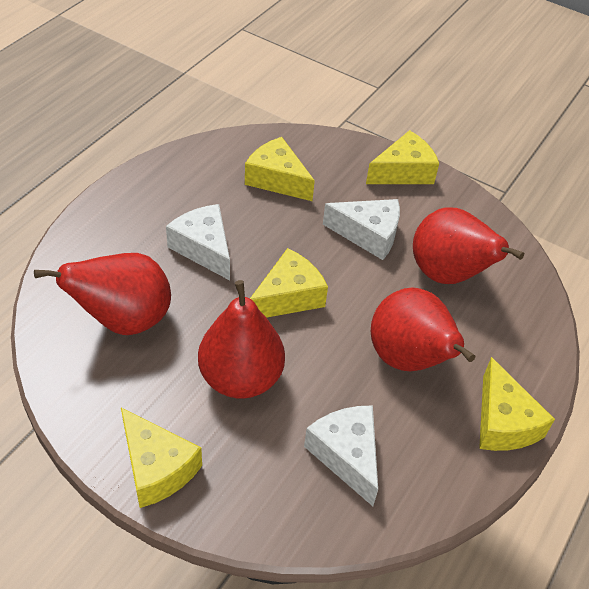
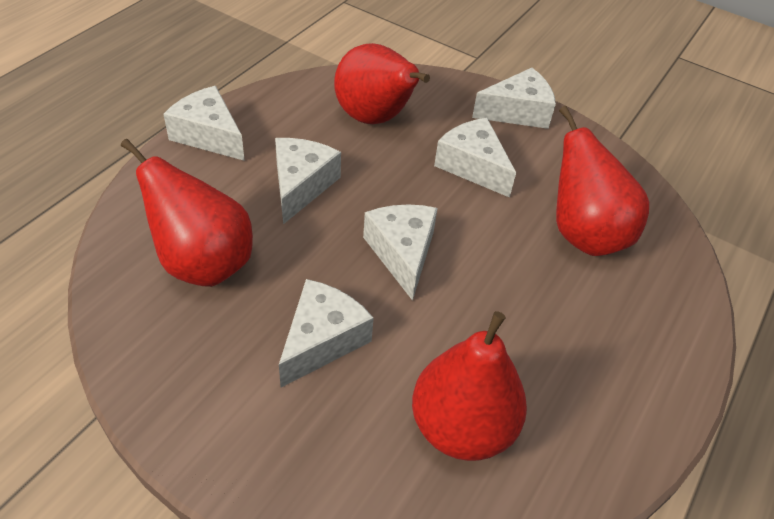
white cheese: [166,204,230,280] [304,406,378,506] [323,199,400,260] = 3 -> [163,86,245,161] [275,138,341,224] [279,279,374,387] [363,205,438,301] [434,118,516,198] [472,68,556,129] = 6
yellow cheese: [121,408,202,508] [245,137,315,201] [250,248,328,318] [366,130,439,184] [479,357,555,451] = 5 -> none = 0

